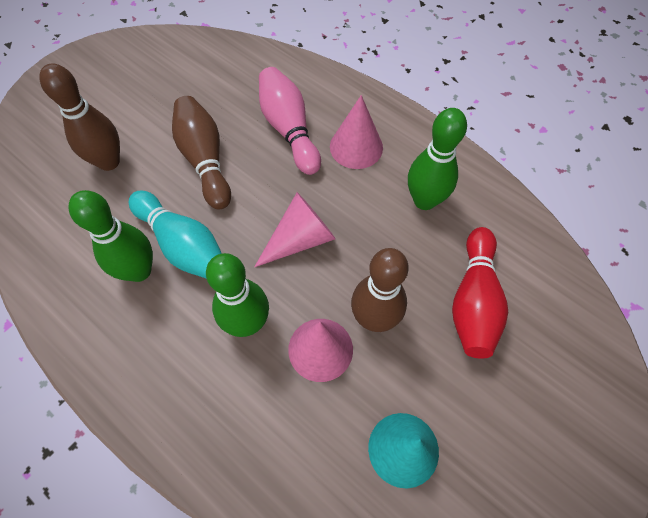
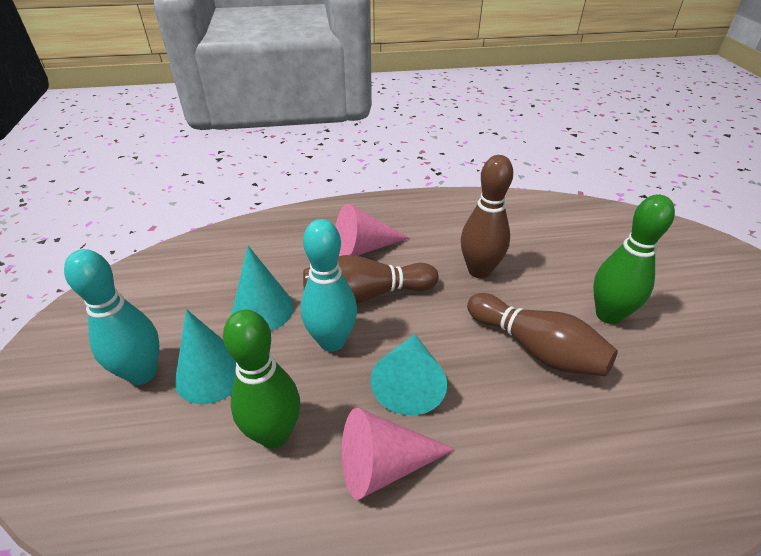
green bowling pin: [68,190,153,282] [206,253,269,337] [408,108,467,210] = 3 -> [223,309,300,448] [593,194,675,324] = 2
pink bowling pin: [259,67,321,175] = 1 -> none = 0
pink cone: [254,192,336,267] [288,319,353,382] [330,95,383,169] = 3 -> [336,204,410,256] [342,408,456,499] = 2
red bowling pin: [452,227,508,359] = 1 -> none = 0
turquoise bowling pin: [129,190,222,279] = 1 -> [64,249,159,385] [300,219,357,352] = 2
turquoise cone: [368,413,439,488] = 1 -> [175,309,236,404] [232,246,294,331] [370,334,447,415] = 3

